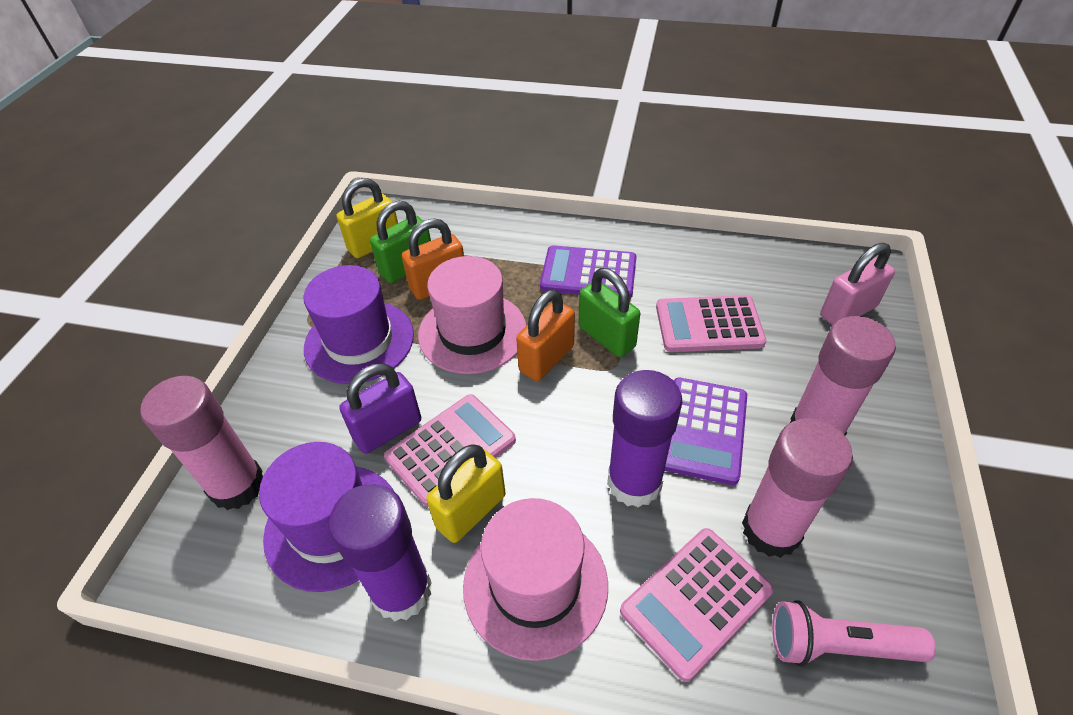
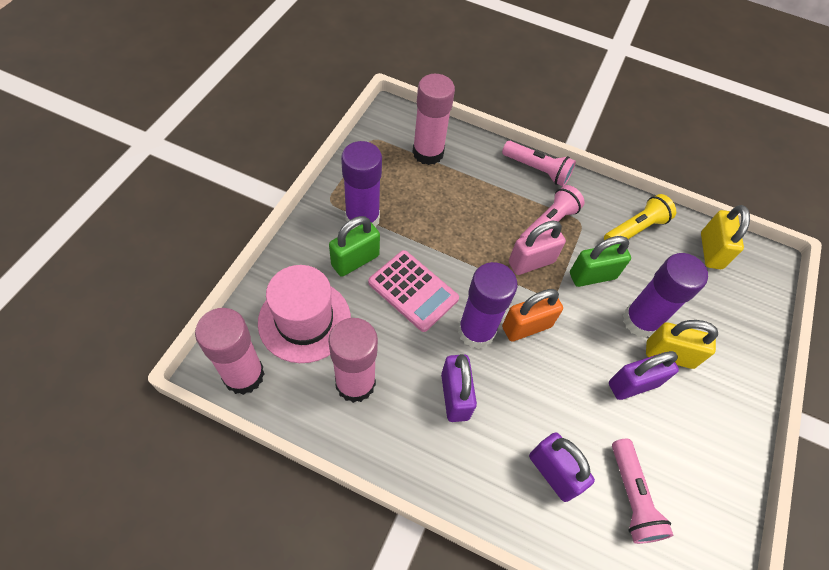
orange padlock: [402,218,464,300] [516,289,575,381] = 2 -> [502,289,563,342] = 1
pink calculator: [384,394,516,507] [620,528,774,682] [656,295,766,352] = 3 -> [368,250,459,332] = 1
pink flashlight: [772,600,936,666] = 1 -> [502,141,576,186] [520,185,585,238] [612,439,673,544] = 3
pink hat: [418,256,526,374] [463,498,608,661] = 2 -> [258,265,351,363] = 1
purple calculator: [540,245,637,298] [664,378,747,485] = 2 -> none = 0
purple glue stick: [328,484,432,621] [607,370,682,508] = 2 -> [341,141,382,230] [458,262,518,349] [623,253,708,338] = 3
purple hat: [259,442,394,592] [304,265,414,384] = 2 -> none = 0
purple padlock: [339,363,421,454] = 1 -> [441,354,477,422] [529,432,595,502] [609,351,679,400] = 3
yellow flashlight: none = 0 -> [604,194,676,240] = 1

